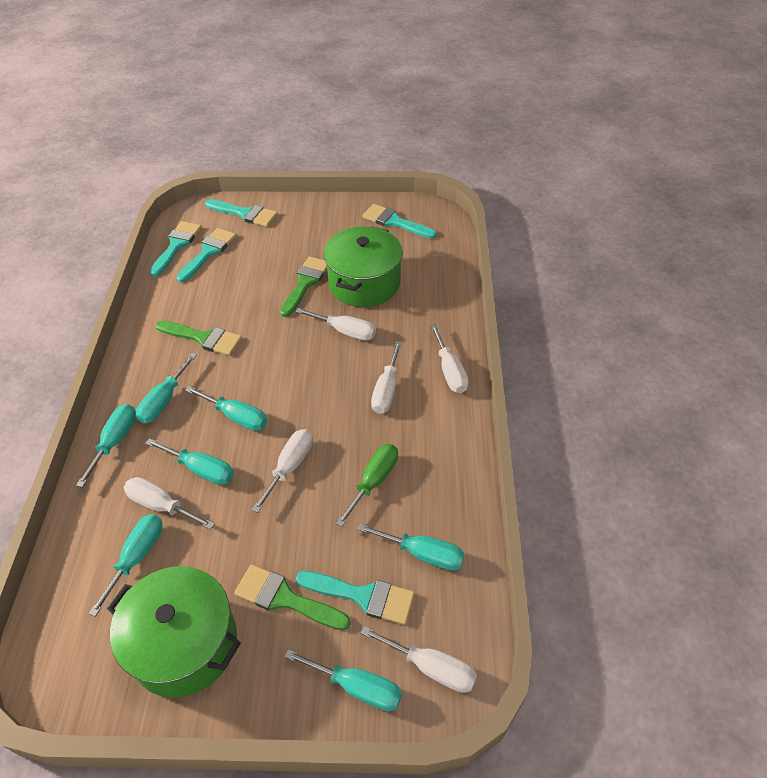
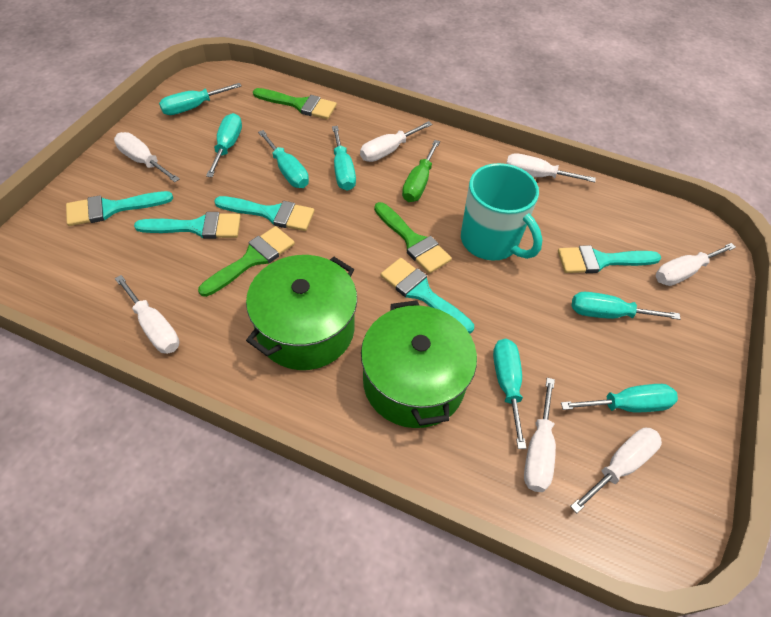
turquoise mug: none = 0 -> [461,163,543,261] = 1
white screwdriver: [124,477,215,530] [252,429,313,513] [295,308,376,341] [361,626,477,693] [371,341,402,414] [430,324,469,393] = 6 -> [114,132,180,182] [115,275,179,354] [360,121,432,162] [506,153,596,182] [524,378,556,492] [570,428,662,513] [656,243,736,286] = 7

